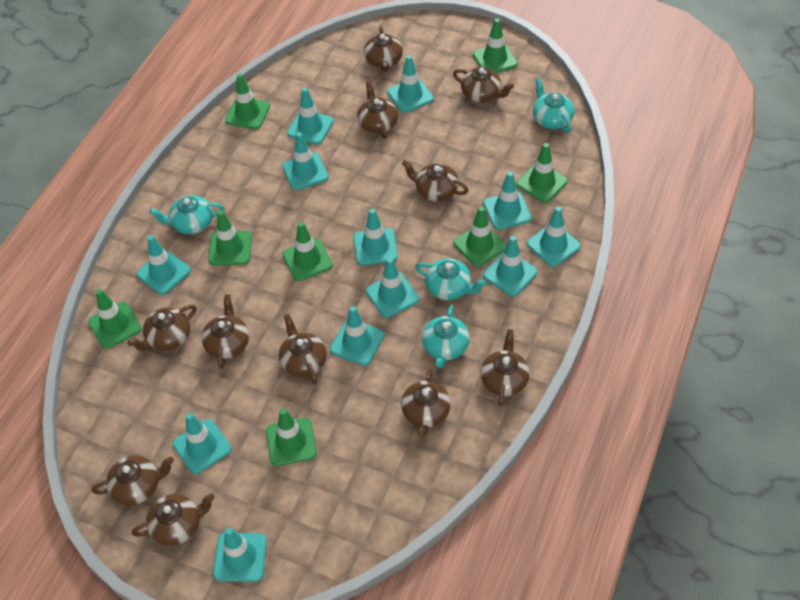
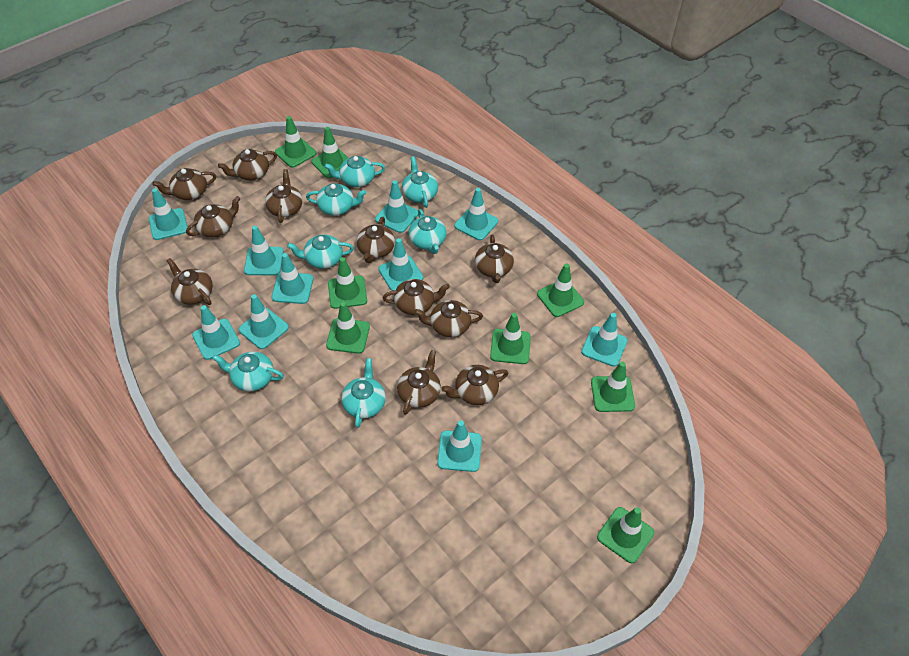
turquoise teapot: [149,195,225,234] [415,259,486,300] [422,305,470,368] [533,78,574,133] = 4 -> [212,352,284,392] [287,234,354,269] [306,183,367,216] [324,156,385,187] [341,358,386,428] [402,156,438,208] [408,209,446,254] = 7
turquoise traffic cone: [137,235,191,295] [173,413,232,474] [213,527,267,582] [282,132,329,190] [287,88,334,145] [330,306,384,366] [354,209,398,265] [366,258,419,318] [387,55,434,113] [483,172,532,230] [483,236,537,296] [527,206,581,267] = 12 -> [149,188,188,240] [192,305,240,360] [239,294,289,349] [244,226,284,275] [272,253,313,304] [375,180,418,233] [378,238,423,291] [437,420,482,472] [455,188,498,240] [581,313,627,367] = 10

